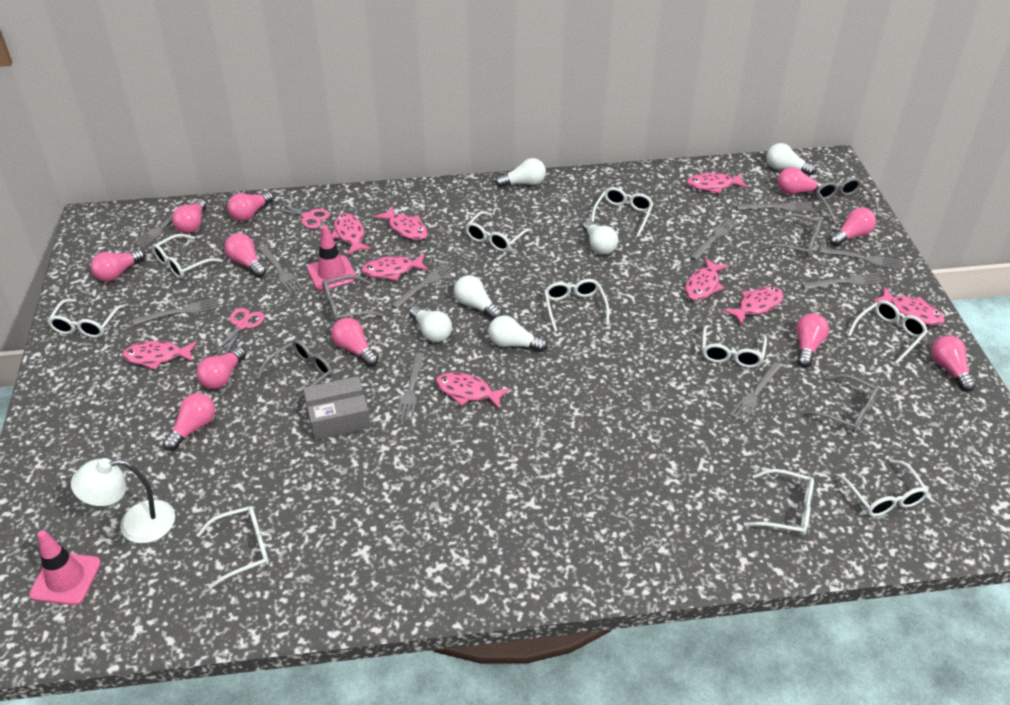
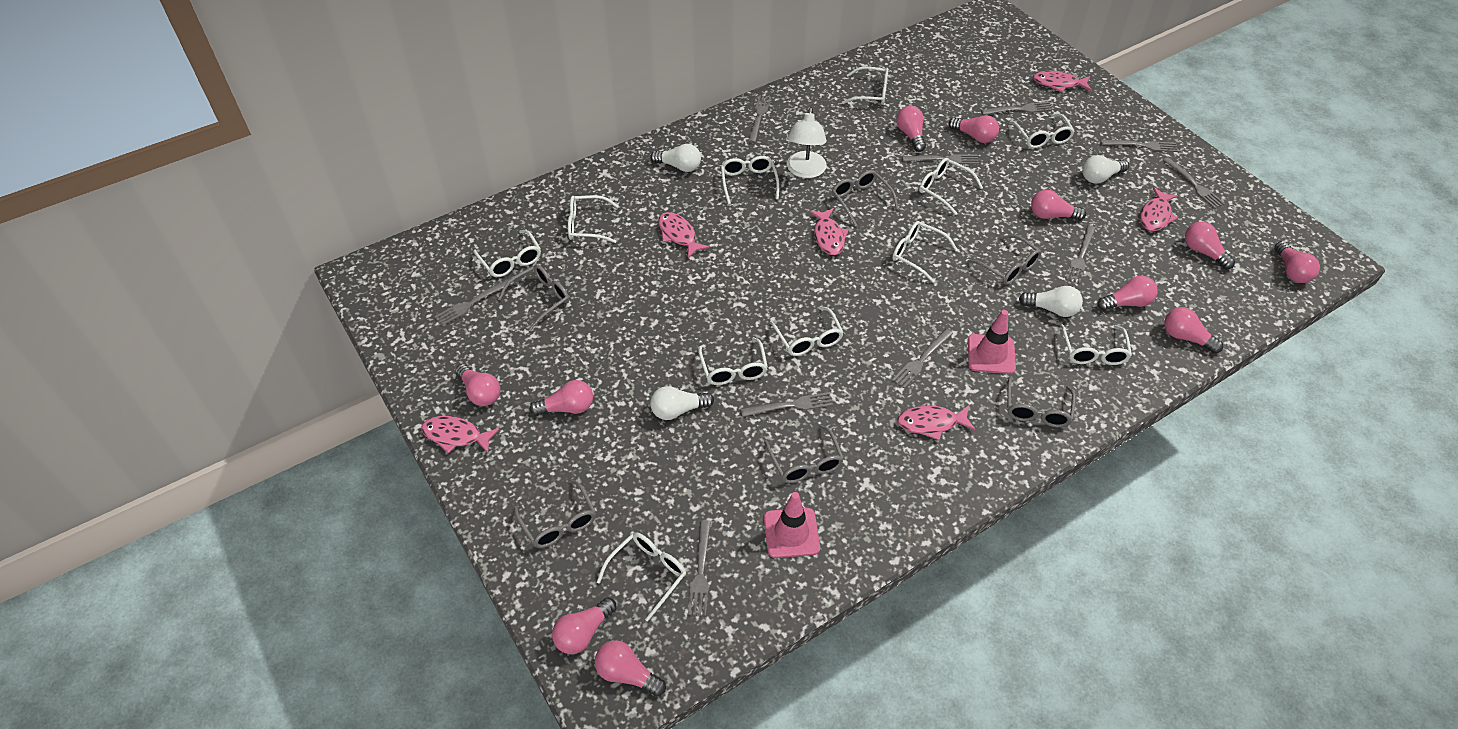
grey box: [303,376,371,440] = 1 -> none = 0
grey glasses: [256,340,332,407] [322,275,383,323] [763,214,822,257] [803,374,879,432] [815,178,879,225] = 5 -> [498,264,569,330] [514,479,596,548] [764,425,844,483] [832,170,899,226] [967,234,1041,285] [1007,376,1076,427] = 6
pink fish: [122,341,197,370] [332,213,372,255] [361,254,429,281] [374,206,428,240] [436,372,510,409] [685,258,729,301] [687,173,748,194] [722,287,784,326] [873,287,945,325] = 9 -> [421,416,499,453] [658,212,710,258] [809,208,849,255] [897,405,976,440] [1033,71,1092,92] [1140,187,1178,231] = 6
pink scissors: [213,308,265,354] [272,201,330,229] = 2 -> none = 0
white glasses: [47,299,125,338] [152,234,222,279] [196,506,269,589] [465,211,532,252] [544,279,609,332] [591,187,654,237] [702,325,767,368] [744,469,814,536] [837,459,929,517] [848,300,928,364] = 10 -> [473,230,541,277] [568,195,619,243] [597,532,686,622] [698,337,768,385] [721,156,779,204] [770,306,844,356] [842,66,889,105] [892,221,958,283] [919,158,983,215] [1009,114,1075,148] [1060,324,1132,365] = 11
white light bulb: [409,305,452,342] [454,275,502,320] [488,315,547,352] [495,158,546,187] [582,220,618,255] [767,143,816,176] = 6 -> [650,144,701,172] [650,386,714,420] [1019,286,1083,317] [1082,155,1129,184] = 4

